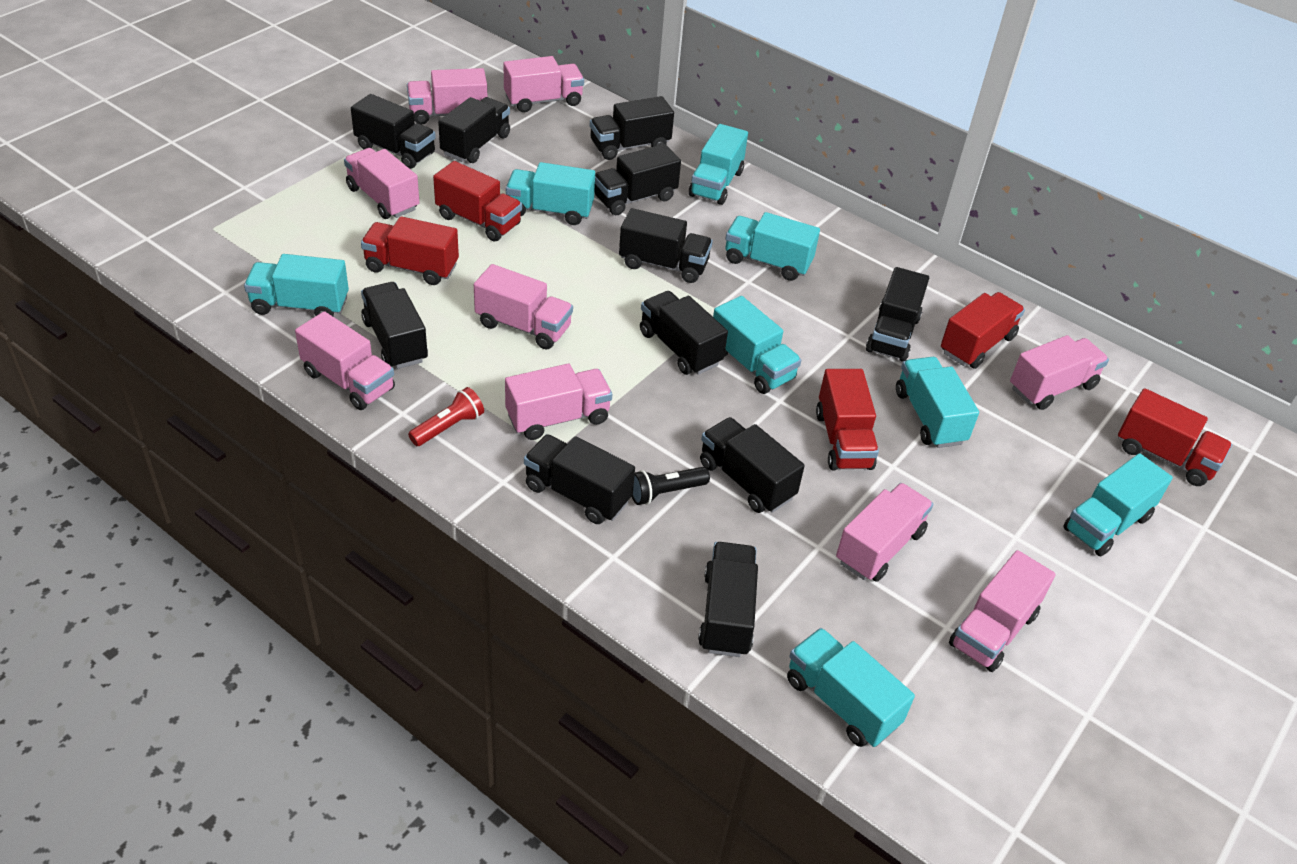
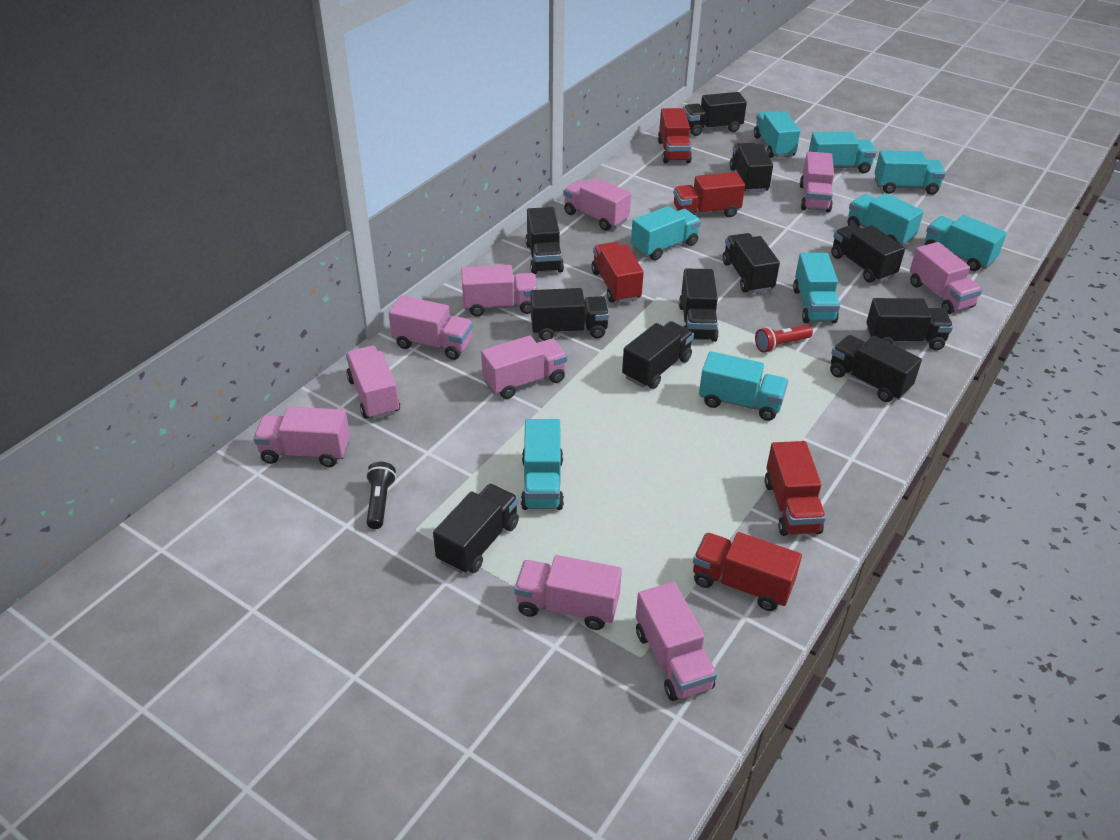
pink truck: [295,311,395,410] [344,148,419,219] [407,68,487,124] [474,264,573,349] [503,56,584,112] [505,364,612,440] [836,483,933,582] [949,550,1056,672] [1010,335,1109,410] = 9 -> [253,407,350,467] [346,346,400,420] [389,296,473,360] [461,265,538,317] [481,335,567,399] [514,555,622,630] [563,178,631,231] [636,582,717,701] [800,151,834,213] [910,242,982,314] = 10
turquoise truck: [244,254,349,316] [506,162,595,225] [689,124,748,205] [713,296,801,394] [725,212,820,281] [787,628,915,747] [896,357,979,448] [1063,453,1173,556] = 8 -> [521,419,564,510] [631,206,701,261] [699,351,788,421] [754,111,800,158] [793,253,840,323] [809,132,876,174] [847,193,924,246] [874,150,946,195] [925,215,1007,271] = 9

